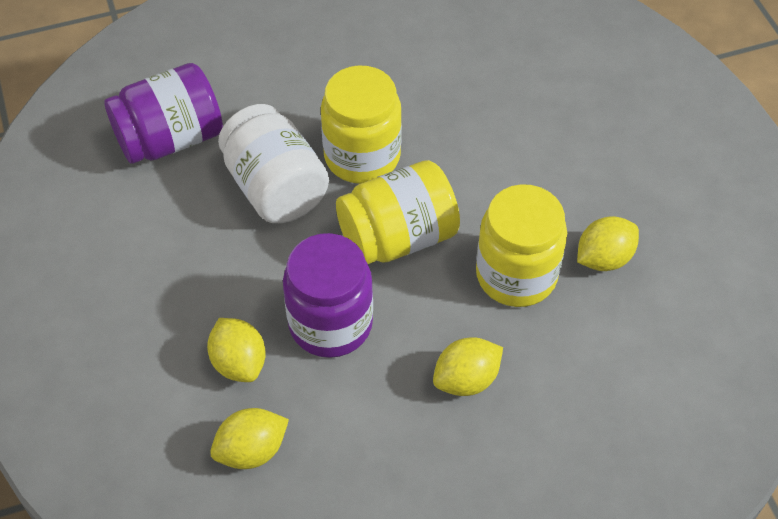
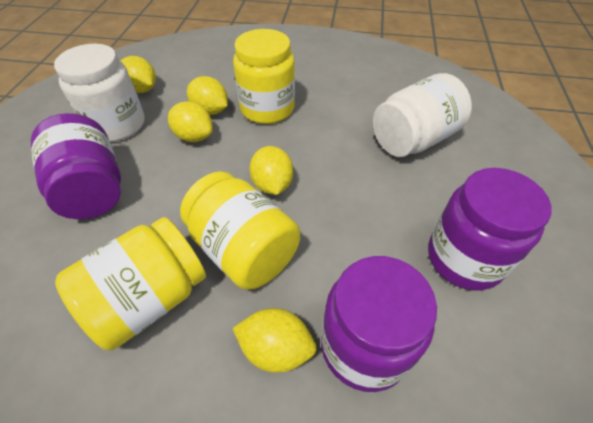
purple jar: [104,63,223,164] [283,233,373,358] = 2 -> [31,113,121,219] [321,256,437,392] [428,168,551,291] = 3
white jar: [218,104,329,223] = 1 -> [54,44,145,142] [373,73,472,157] = 2
yellow lemon: [207,318,266,382] [210,408,289,469] [433,337,503,396] [577,216,639,271] = 4 -> [121,56,156,93] [168,101,213,142] [187,76,228,115] [232,308,317,373] [249,146,293,195] = 5

